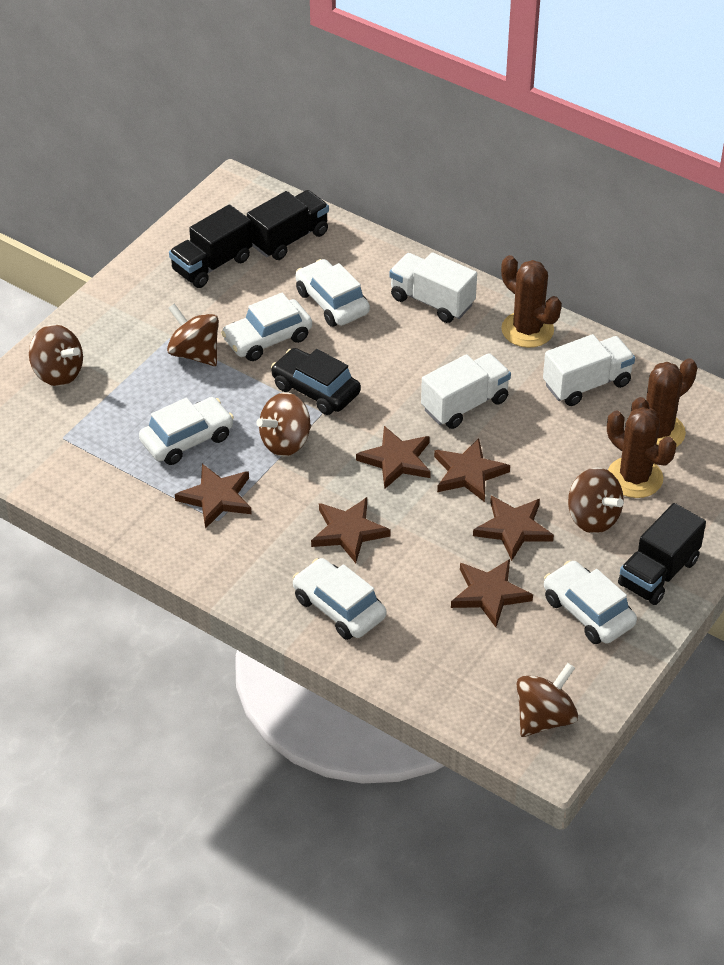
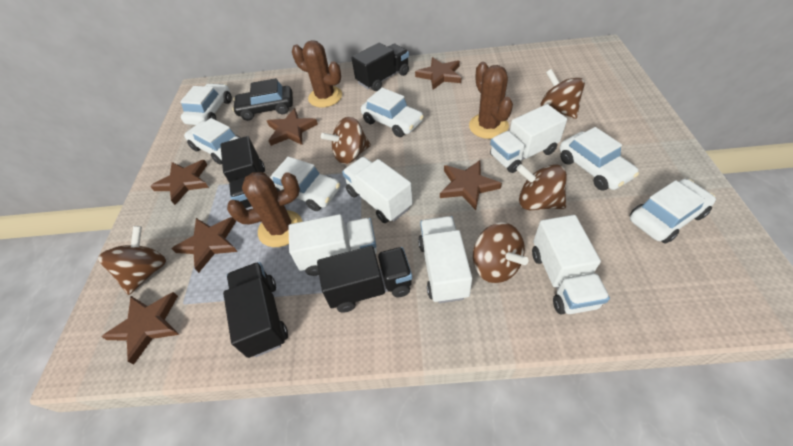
black truck: [169,204,252,288] [247,190,329,260] [618,503,706,605] = 3 -> [220,136,265,209] [223,262,288,358] [317,246,412,313] [351,43,409,91] = 4
white car: [139,397,234,465] [221,293,312,361] [293,558,386,640] [295,259,370,327] [544,560,637,644] = 5 -> [180,83,232,125] [184,118,240,165] [269,157,340,211] [361,88,424,137] [560,127,639,191] [630,179,716,244] = 6
white truck: [389,252,477,323] [421,353,511,429] [543,334,635,406] = 3 -> [288,214,377,276] [342,157,413,223] [418,216,472,303] [490,104,567,173] [532,215,610,315] = 5

